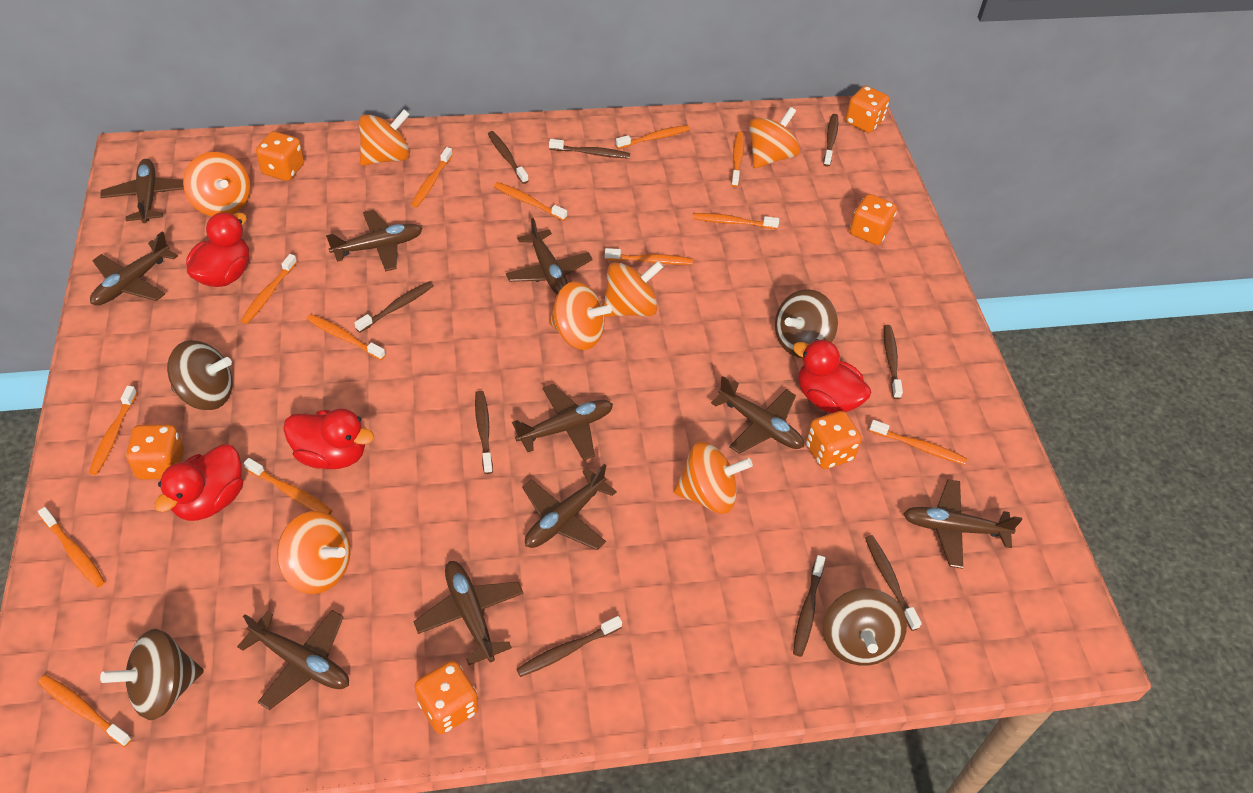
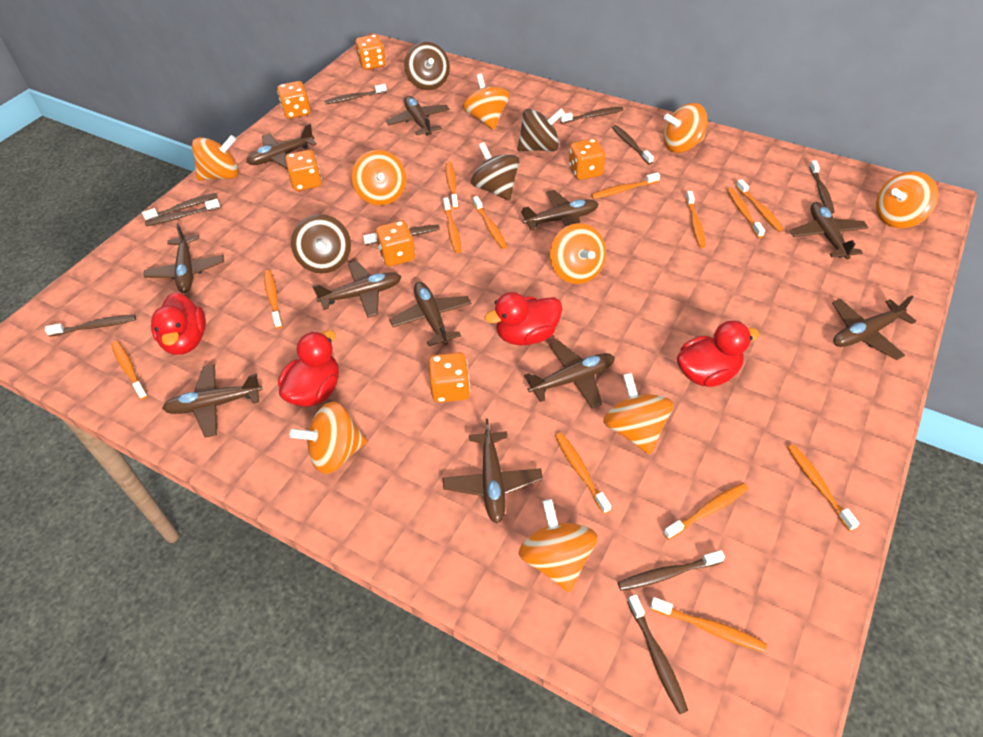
brown plane: [90,232,178,305] [100,159,184,223] [237,610,349,710] [326,210,422,272] [413,561,524,665] [506,218,593,294] [512,384,613,461] [522,464,617,550] [711,376,804,454] [903,479,1022,569] = 10 -> [144,223,224,293] [162,364,262,438] [246,124,317,169] [313,261,402,318] [386,96,449,136] [389,282,472,346] [443,418,543,524] [521,190,598,230] [524,341,615,408] [790,202,869,259] [832,296,916,360] = 11
brown toothbrush: [354,281,434,333] [475,391,493,474] [488,131,528,184] [517,616,622,677] [549,139,630,159] [793,555,825,657] [823,114,838,167] [865,535,922,631] [884,325,903,399] = 9 -> [45,315,136,337] [142,193,218,221] [145,199,220,226] [324,84,387,105] [363,225,440,245] [560,107,623,124] [612,125,654,165] [618,550,725,591] [627,595,688,714] [809,160,835,214] = 10
orange spinning top: [183,152,250,216] [277,511,350,594] [359,109,410,166] [549,282,612,350] [604,261,664,317] [674,441,753,514] [749,107,800,168] = 7 -> [192,135,239,181] [290,401,367,474] [352,150,406,205] [463,73,510,130] [518,499,598,592] [550,223,606,284] [603,373,674,454] [664,103,707,153] [876,171,938,228] = 9

